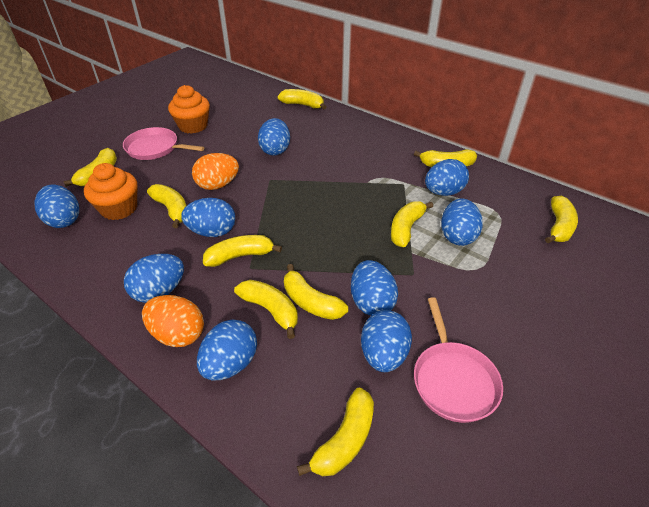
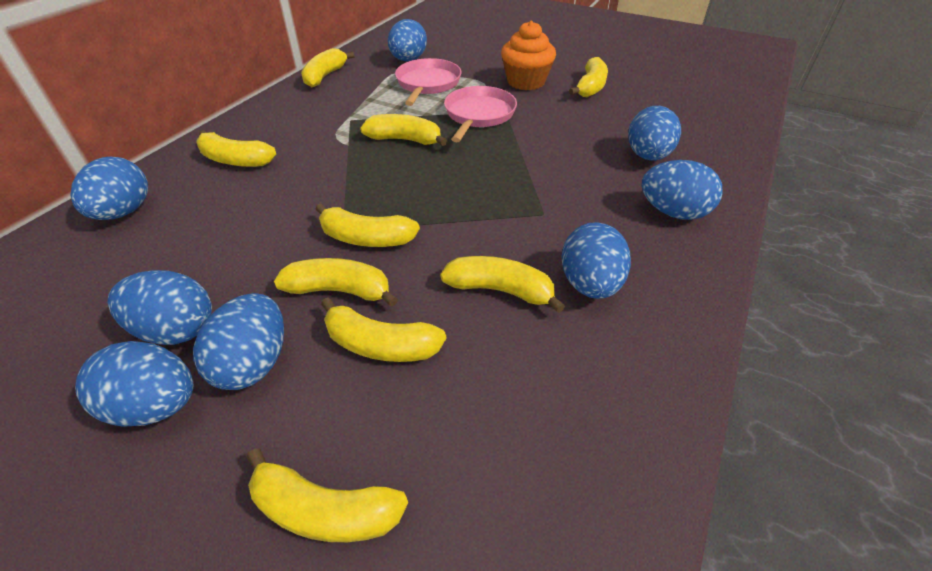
blue egg: [34,185,79,228] [124,254,184,303] [181,198,235,237] [197,319,257,380] [258,118,290,156] [351,260,398,316] [361,310,412,372] [425,159,469,196] [441,198,483,246] = 9 -> [70,157,148,220] [75,341,194,427] [108,270,212,345] [193,293,284,390] [388,19,427,61] [561,222,631,299] [628,106,681,160] [641,160,723,220] = 8
orange cupcake: [84,163,137,220] [168,85,210,134] = 2 -> [501,21,556,90] = 1
orange egg: [142,295,204,347] [192,153,239,190] = 2 -> none = 0
yellow banana: [63,148,117,187] [147,184,186,228] [203,235,282,267] [234,280,298,339] [277,89,326,109] [284,264,348,320] [297,387,374,477] [391,201,433,247] [414,149,477,167] [545,196,578,243] = 10 -> [197,130,276,167] [246,448,408,542] [274,258,398,307] [301,48,354,87] [316,204,420,247] [321,298,446,362] [360,114,447,146] [440,256,565,313] [569,57,608,97] = 9

